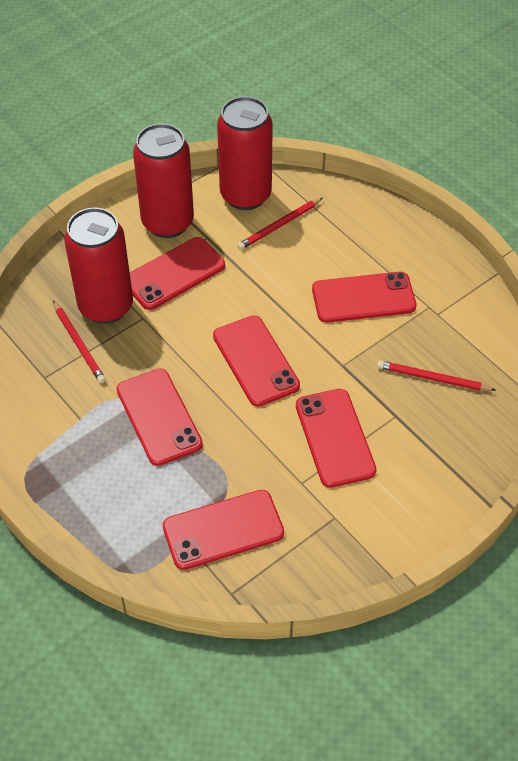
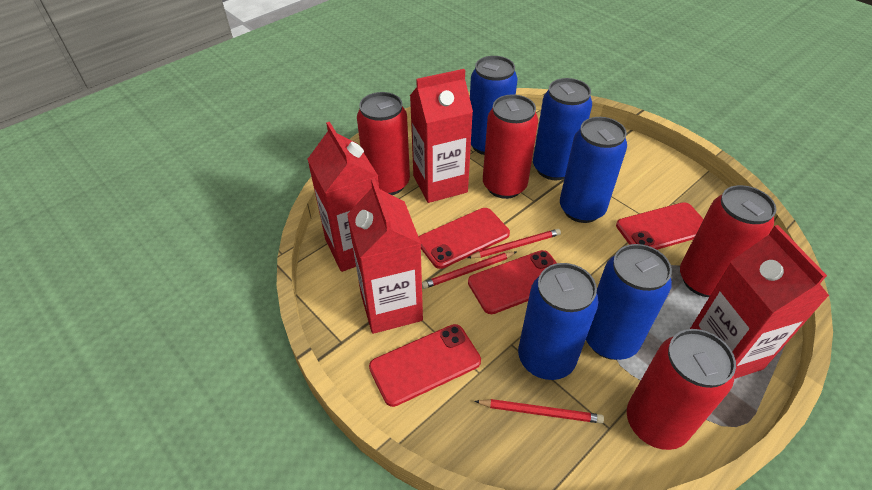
blue can: none = 0 -> [470,56,518,155] [518,263,599,380] [533,78,592,180] [560,117,627,223] [586,244,672,360] = 5
red can: [64,207,133,324] [133,123,194,238] [217,96,273,210] = 3 -> [357,92,410,195] [483,94,538,199] [627,329,736,450] [680,185,776,297] = 4
red carton: none = 0 -> [307,122,379,272] [347,178,423,334] [410,69,473,203] [690,225,829,379] = 4
red phone: [117,368,203,466] [130,237,225,310] [163,490,284,570] [213,315,300,407] [296,389,377,488] [312,272,416,323] = 6 -> [369,324,481,407] [419,208,510,269] [468,250,557,314] [616,202,704,250] = 4

